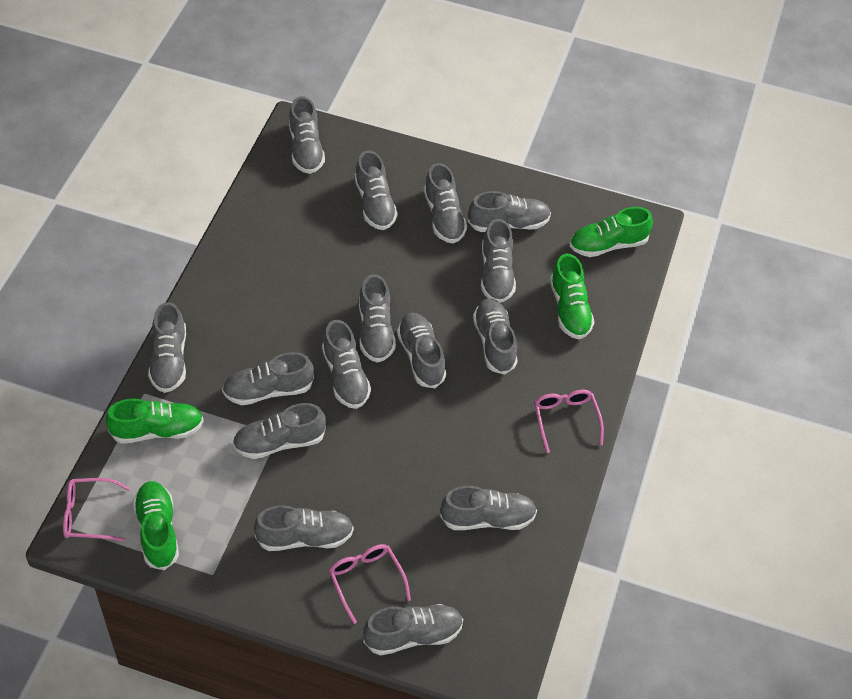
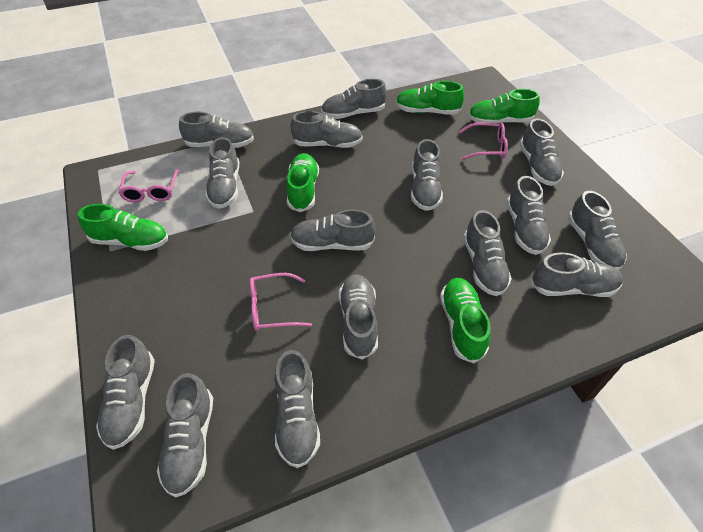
green shoe: [106,399,204,444] [133,481,179,570] [550,254,594,339] [570,207,653,257] = 4 -> [78,204,168,251] [286,153,319,212] [396,81,464,115] [440,278,491,363] [468,89,540,123] = 5

